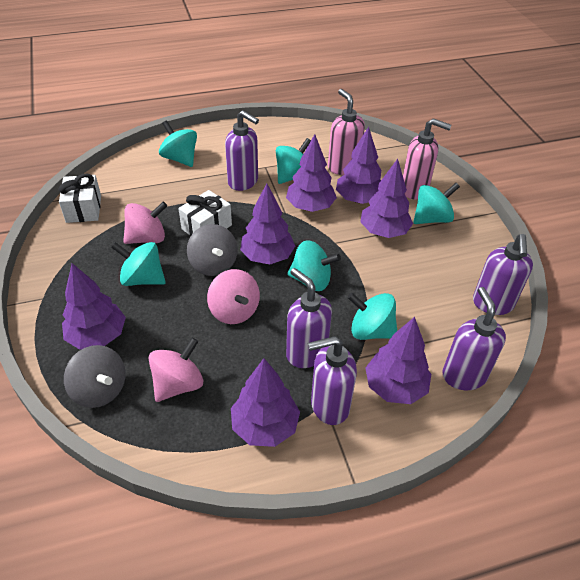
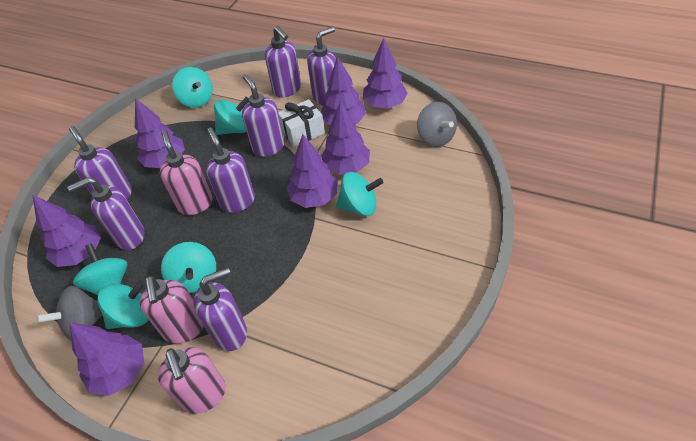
pink soap dispenser: [328,89,365,175] [403,118,451,199] = 2 -> [139,276,204,344] [157,347,226,414] [160,130,213,215] = 3
pink spinning top: [123,202,167,244] [148,338,203,402] [207,269,260,324] = 3 -> none = 0
purple soap dispenser: [225,110,259,191] [286,268,332,368] [308,336,357,425] [442,287,506,390] [473,234,533,315] = 5 -> [67,177,144,250] [69,126,132,199] [194,268,247,351] [206,128,255,213] [242,74,284,157] [265,26,301,97] [307,27,336,105] = 7
white gift: [58,174,101,223] [178,190,232,236] = 2 -> [278,99,325,147] = 1

